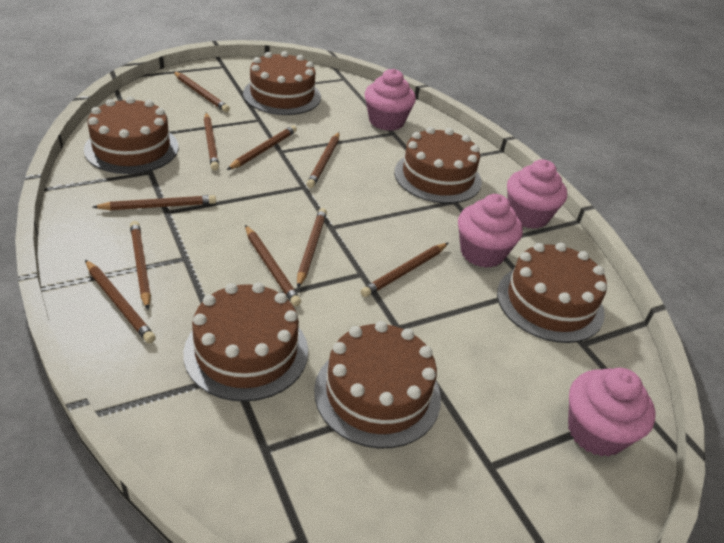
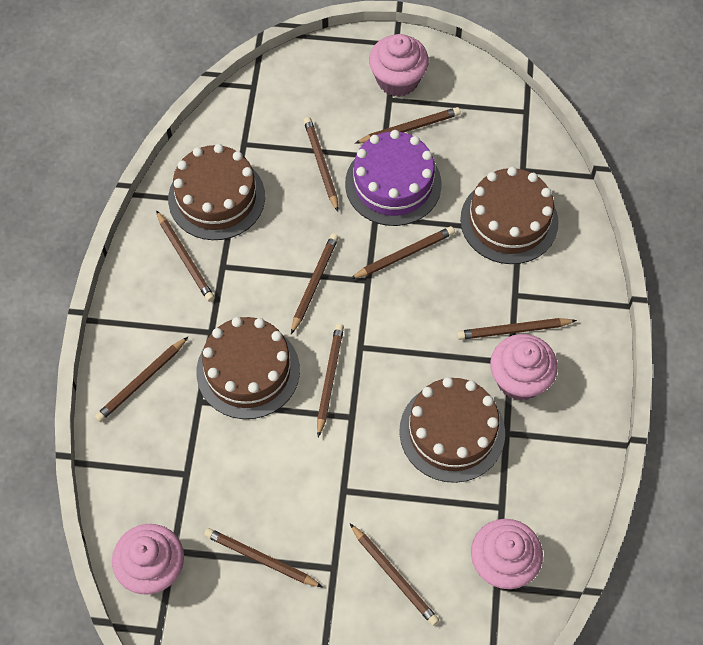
brown cake: [84,97,179,174] [183,282,308,402] [243,51,321,115] [314,321,441,448] [394,127,482,203] [497,243,607,343] = 6 -> [168,144,265,240] [196,317,300,419] [399,377,505,483] [460,167,558,264] = 4
purple cake: none = 0 -> [345,130,442,226] = 1

